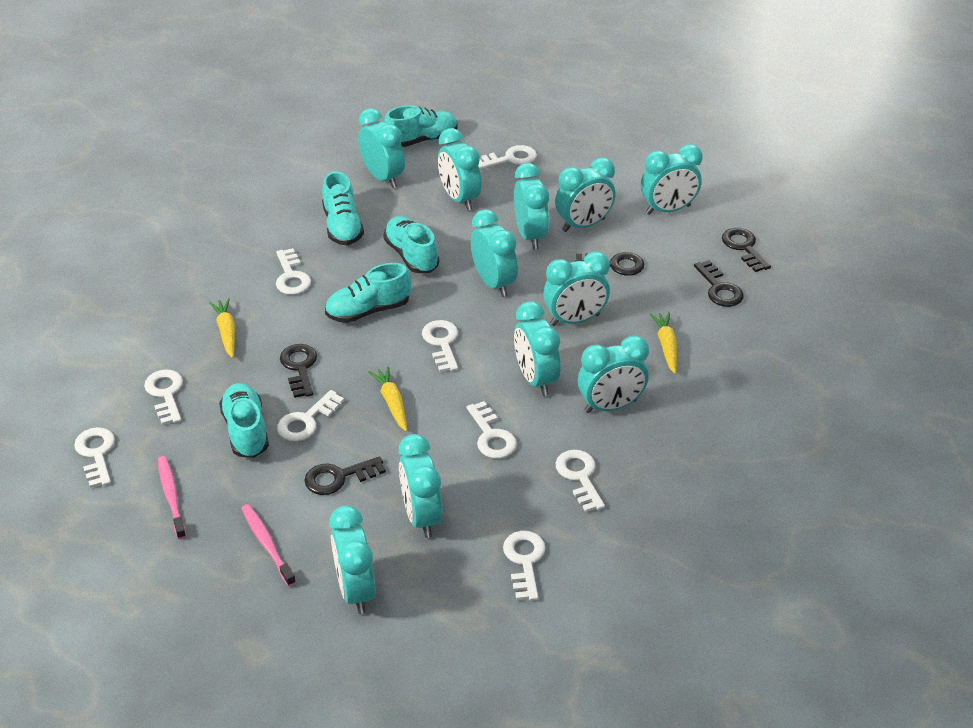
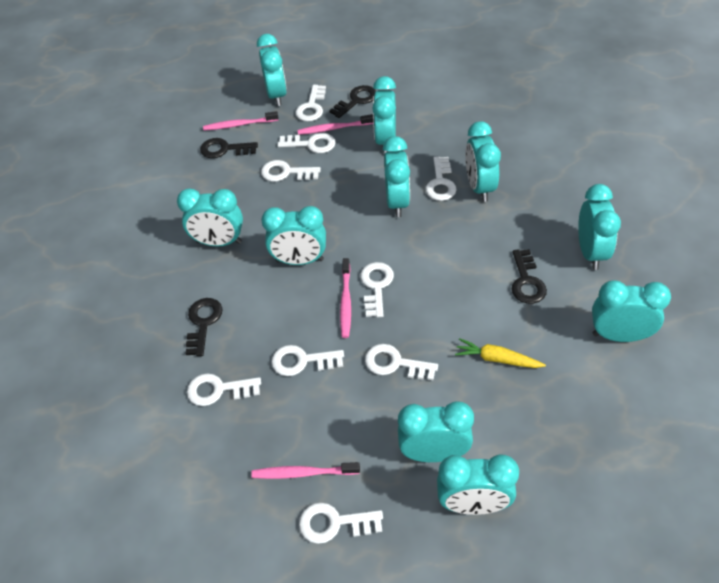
black key: [280,344,317,398] [304,456,386,495] [575,252,644,276] [694,260,744,307] [722,228,771,272] = 5 -> [185,298,222,356] [200,138,258,158] [329,85,376,118] [512,249,547,304] = 4
pink toothbrush: [158,456,186,539] [241,504,296,586] = 2 -> [203,111,279,131] [251,462,360,479] [297,114,373,135] [340,258,351,338] = 4
turquoise clock: [329,506,376,614] [358,108,405,188] [399,434,443,538] [438,128,482,211] [471,209,518,297] [514,163,549,250] [514,301,560,396] [543,251,610,326] [555,158,616,232] [578,336,649,413] [641,144,702,215] = 11 -> [177,188,243,247] [257,34,287,106] [261,206,326,265] [372,76,396,153] [383,136,410,217] [398,401,474,462] [437,454,519,515] [465,121,501,202] [578,184,621,270] [592,280,671,342] = 10
turquoise shoe: [219,383,269,458] [322,171,364,246] [325,263,411,323] [383,216,439,273] [384,105,458,147] = 5 -> none = 0
yellow carrot: [209,298,235,358] [369,366,407,431] [650,312,677,374] = 3 -> [455,338,546,368] = 1

